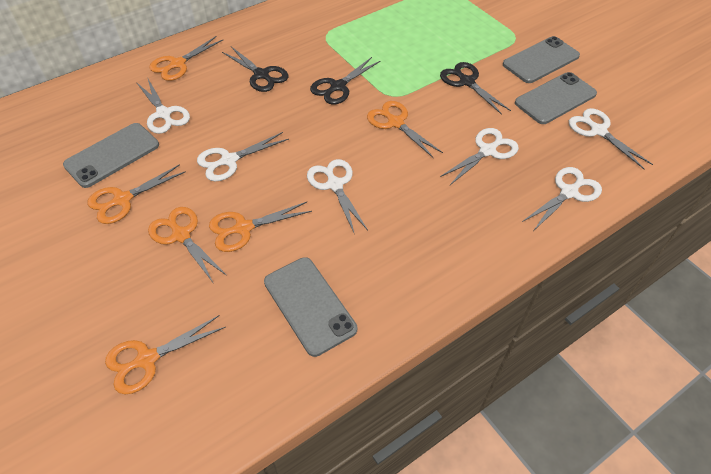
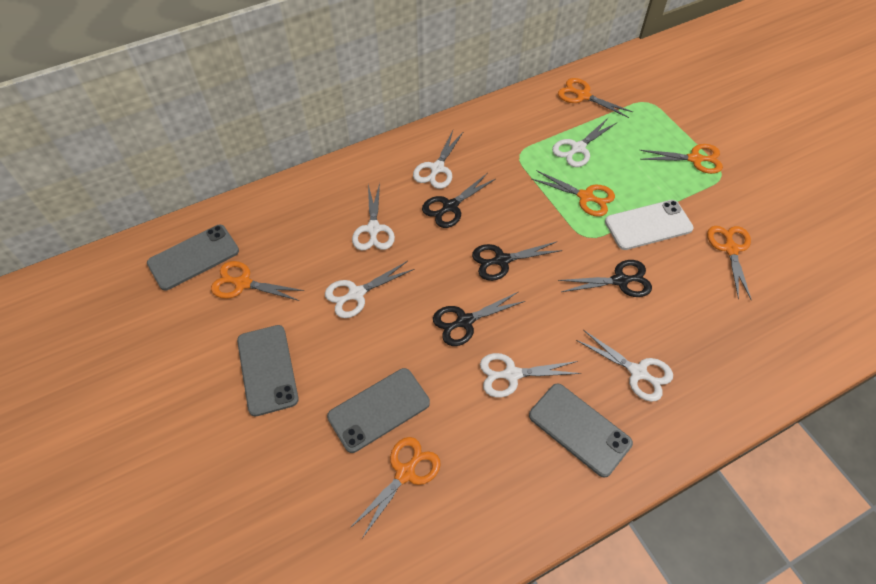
black scissors: [222,47,288,92] [310,57,380,105] [440,62,511,115] = 3 -> [422,173,495,228] [433,292,525,346] [472,241,562,281] [558,260,652,297] = 4
white phone: none = 0 -> [605,200,694,250] = 1

